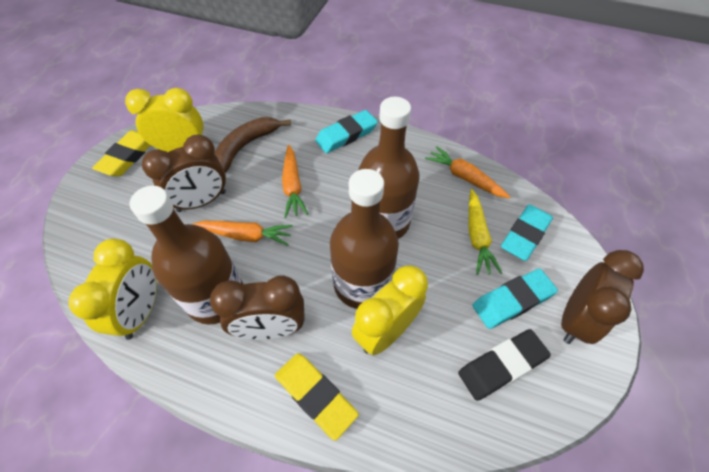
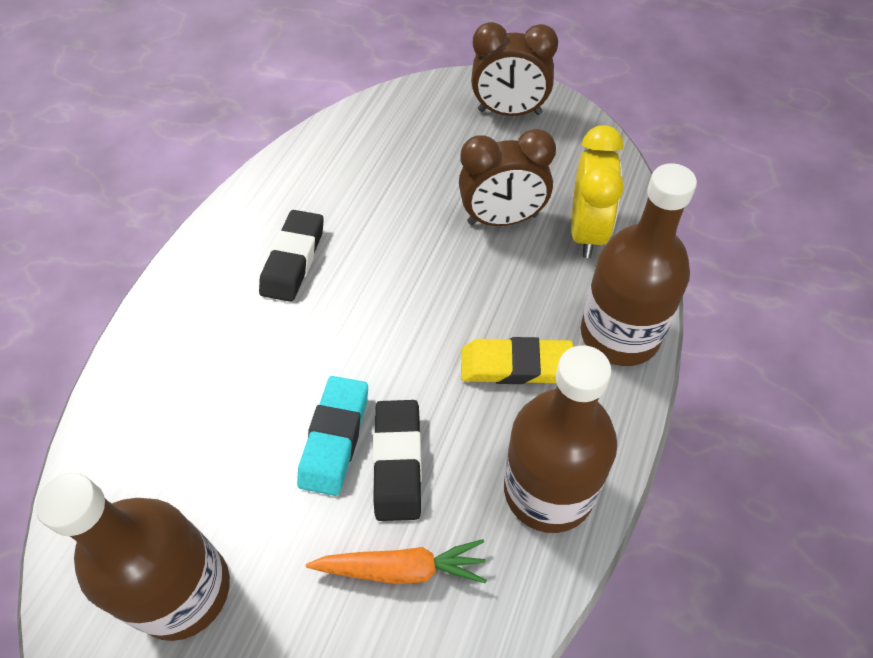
black eraser: [458,329,551,401] = 1 -> [259,210,324,302] [373,400,422,521] = 2
brown banana: [214,117,291,173] = 1 -> none = 0
brown clock: [142,135,226,212] [210,276,305,340] [561,250,644,344] = 3 -> [459,129,556,226] [471,22,558,116] = 2
orange carrot: [192,221,293,246] [282,145,308,218] [425,146,510,199] = 3 -> [306,539,487,584] = 1
turquoise eraser: [315,110,378,153] [472,269,558,329] [501,204,553,261] = 3 -> [297,376,368,496] = 1
yellow carrot: [469,189,502,275] = 1 -> none = 0
yellow clock: [68,238,157,340] [125,88,204,152] [352,265,428,355] = 3 -> [571,125,624,258] = 1
yellow eraser: [92,131,151,176] [275,353,359,441] = 2 -> [461,337,573,384] = 1

